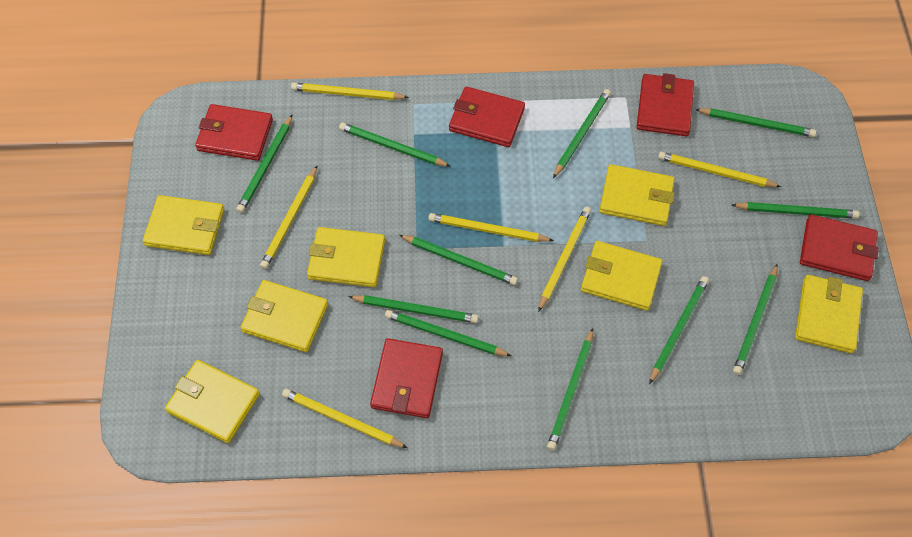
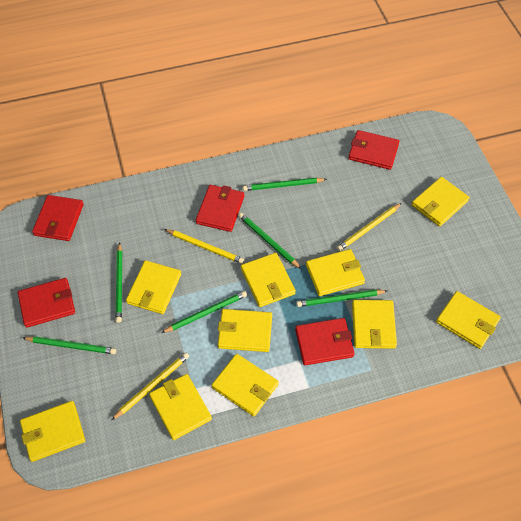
green pencil: [236,114,293,213] [339,123,451,167] [348,295,479,323] [385,310,511,356] [399,235,518,285] [547,328,593,450] [553,89,611,178] [649,276,709,384] [695,108,816,137] [732,202,859,219] [733,264,778,375] = 11 -> [23,336,116,354] [115,243,122,323] [161,291,247,333] [239,213,301,269] [243,178,327,191] [296,290,387,307] = 6
yellow pencil: [260,165,318,269] [282,389,408,448] [291,82,409,100] [428,213,554,242] [538,207,591,312] [658,152,781,187] = 6 -> [112,353,189,420] [165,229,244,264] [337,203,402,251] = 3
yellow wallet: [143,195,224,255] [165,360,260,443] [240,280,328,352] [307,227,385,287] [581,241,663,311] [599,164,675,226] [795,275,863,353] = 7 -> [20,401,85,462] [126,260,181,314] [149,374,212,440] [212,354,279,416] [218,309,272,352] [241,253,296,307] [306,249,365,296] [352,300,397,349] [412,177,470,227] [436,291,501,349] = 10

